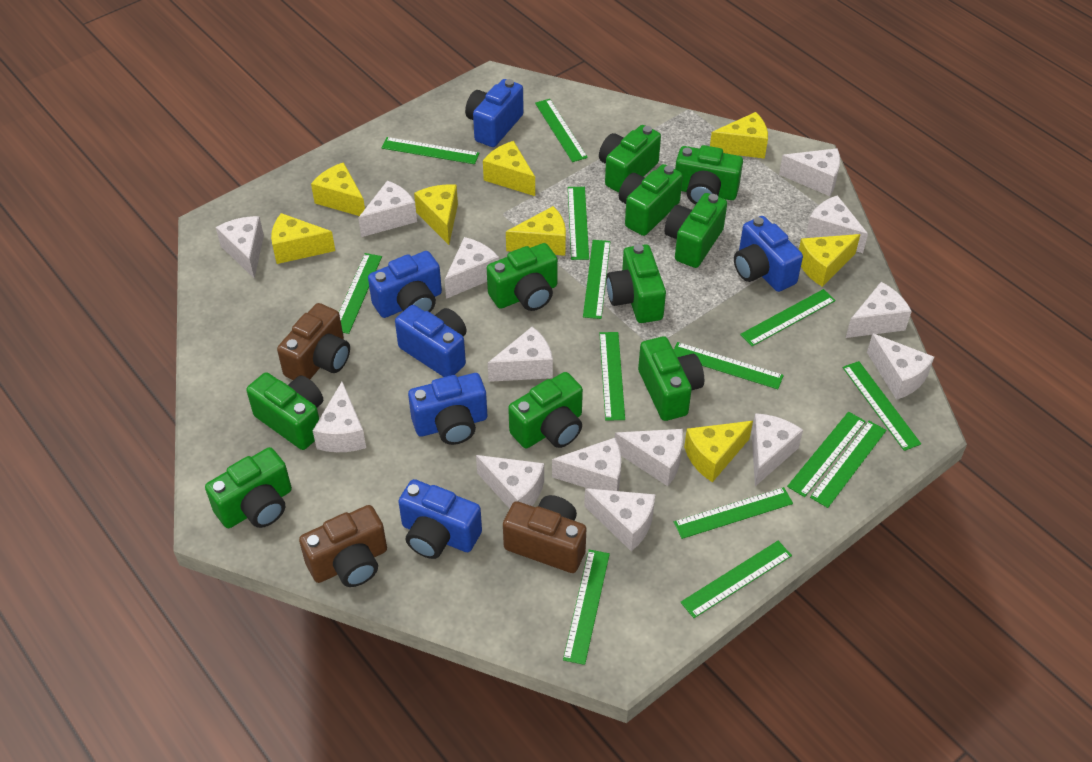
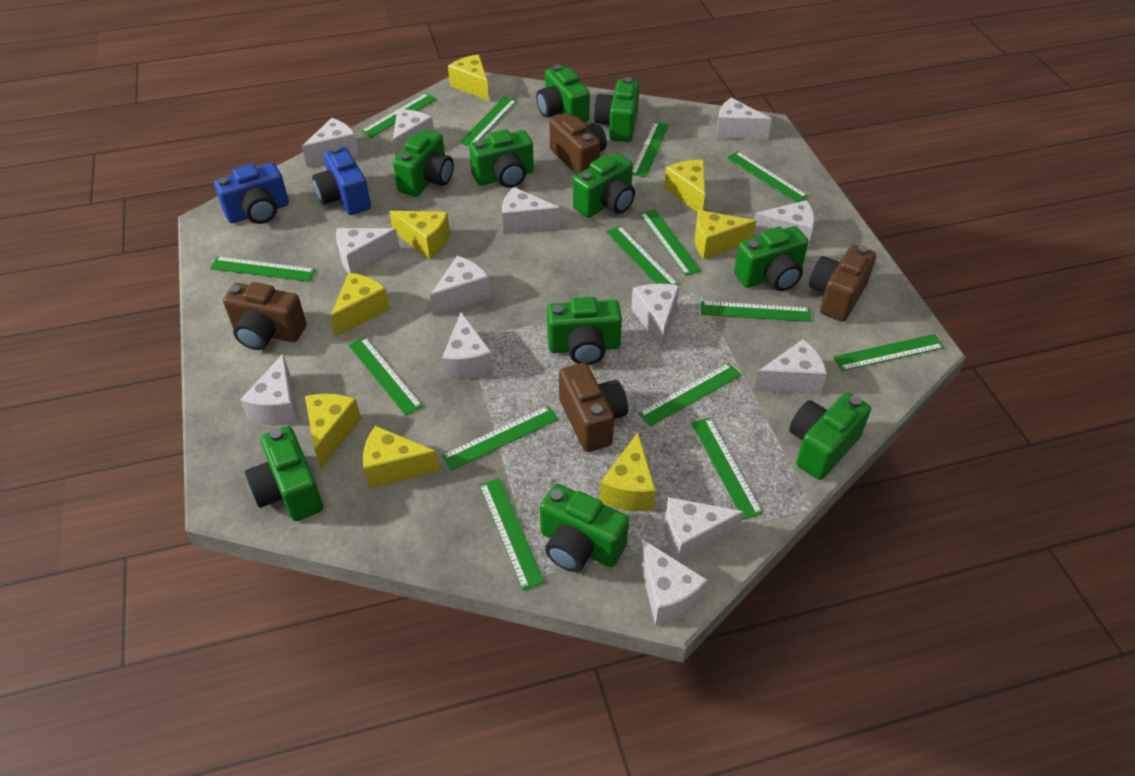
blue camera: [368,251,442,318] [395,305,466,377] [398,479,482,559] [408,373,487,445] [465,79,524,147] [734,216,803,292] = 6 -> [214,163,289,224] [312,146,371,215] = 2
brown camera: [277,303,350,380] [299,505,387,587] [503,495,587,573] = 3 -> [223,282,307,350] [549,113,607,174] [559,363,628,452] [809,245,876,322] = 4
white cheese: [216,216,264,279] [313,382,366,452] [358,180,417,237] [445,237,499,299] [476,455,544,509] [488,327,553,382] [552,438,621,491] [584,488,655,551] [615,429,683,486] [751,413,803,486] [779,148,840,196] [806,195,868,253] [846,282,912,338] [867,333,934,400] = 14 -> [240,354,298,426] [302,118,359,167] [336,228,400,274] [393,109,434,158] [430,256,490,316] [442,312,493,380] [502,187,560,234] [631,284,679,349] [638,538,708,626] [664,497,744,563] [716,98,772,140] [754,200,814,249] [754,339,827,394] = 13

